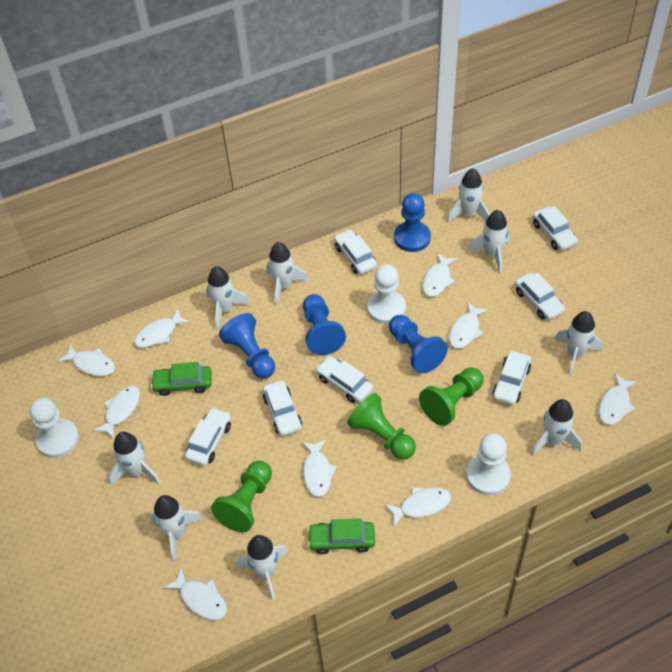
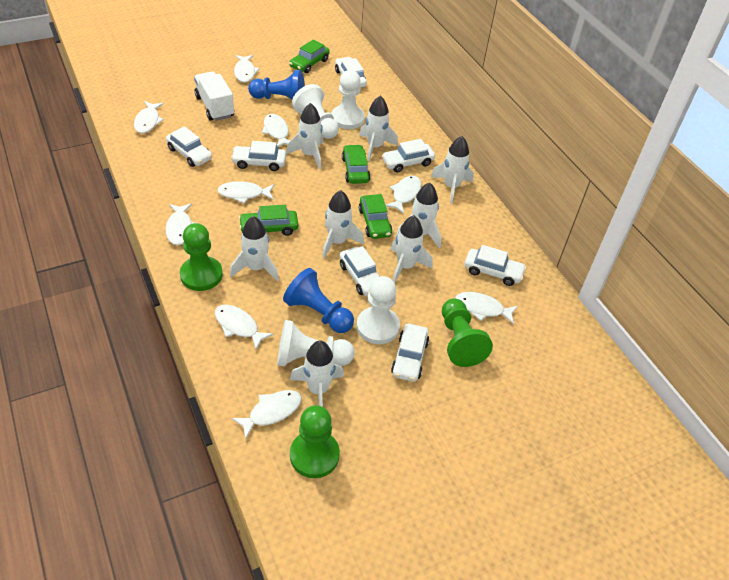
blue pawn: [219,313,275,379] [303,294,346,355] [389,315,448,373] [394,193,431,252] = 4 -> [248,70,305,100] [283,268,354,333] = 2
green car: [151,362,212,396] [307,518,375,554] = 2 -> [239,205,298,236] [289,40,330,73] [342,144,370,184] [359,194,392,239] = 4
white pawn: [30,398,79,458] [367,264,406,324] [466,433,511,495] = 3 -> [277,320,355,366] [292,84,339,139] [331,70,365,129] [356,276,400,344] = 4
white rocket: [108,432,161,485] [150,495,203,561] [206,266,250,330] [236,535,288,601] [266,242,309,306] [447,168,490,222] [468,210,510,274] [531,399,582,456] [555,311,602,376] = 9 -> [230,216,279,281] [286,103,323,170] [290,341,344,407] [322,190,364,258] [359,96,398,161] [391,215,432,283] [396,183,441,248] [431,136,474,204] = 8
white truck: none = 0 -> [194,71,234,121] = 1

